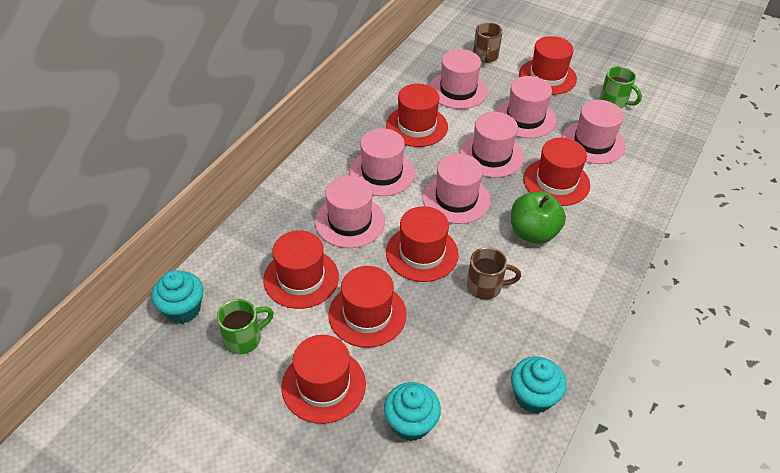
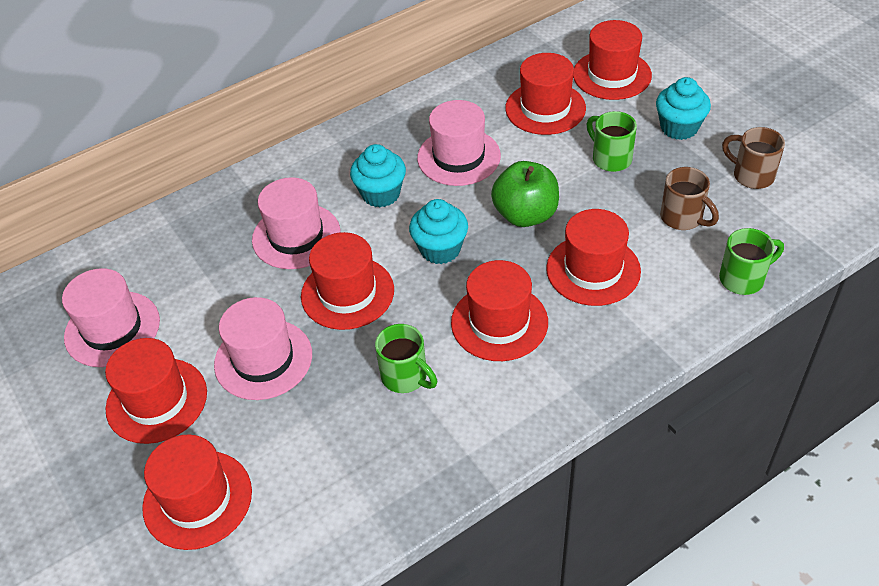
green mug: [217,299,274,354] [600,66,642,108] = 2 -> [375,324,437,393] [586,111,637,172] [719,228,784,295] = 3
pink hat: [315,175,385,248] [349,128,415,196] [422,154,491,224] [429,49,488,109] [460,112,524,178] [496,76,556,138] [562,100,626,164] = 7 -> [62,268,160,367] [214,297,312,400] [252,177,340,269] [417,100,501,186] = 4

